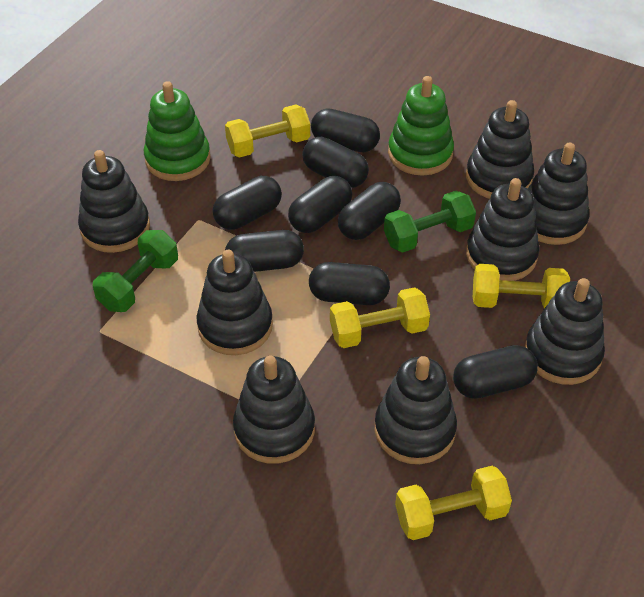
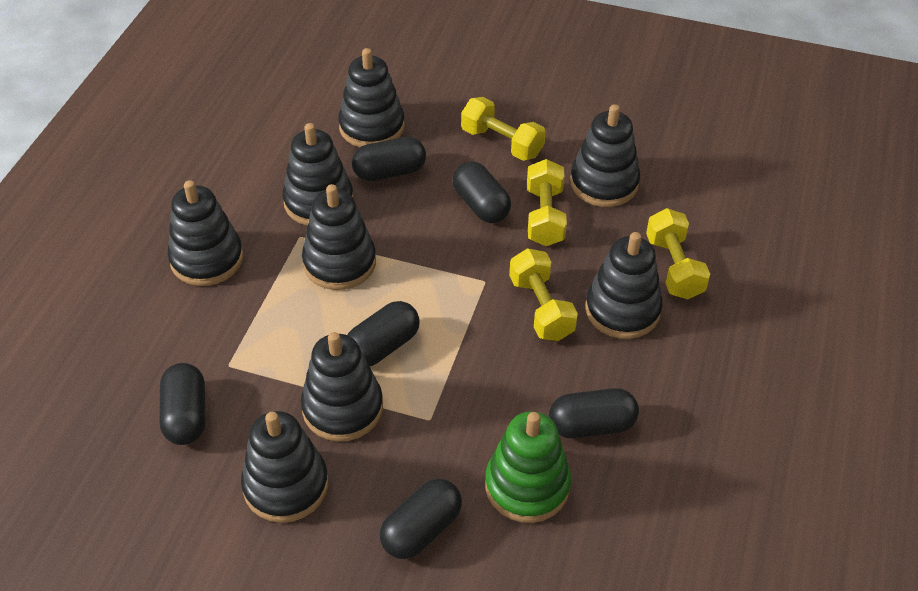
black capsule: [213,176,282,230] [225,230,304,272] [288,176,352,233] [302,137,369,188] [309,262,390,305] [311,108,380,152] [338,182,401,240] [453,345,538,399] = 8 -> [160,363,205,445] [347,301,420,366] [352,137,426,181] [380,478,462,559] [453,161,511,223] [549,388,639,438] = 6
green dumbbell: [93,230,178,312] [384,191,476,253] = 2 -> none = 0
green stacking toy: [144,81,210,181] [388,76,454,176] = 2 -> [485,411,571,523] = 1

